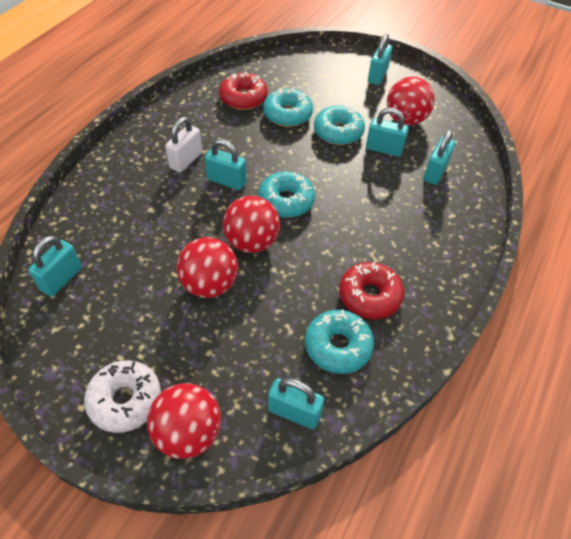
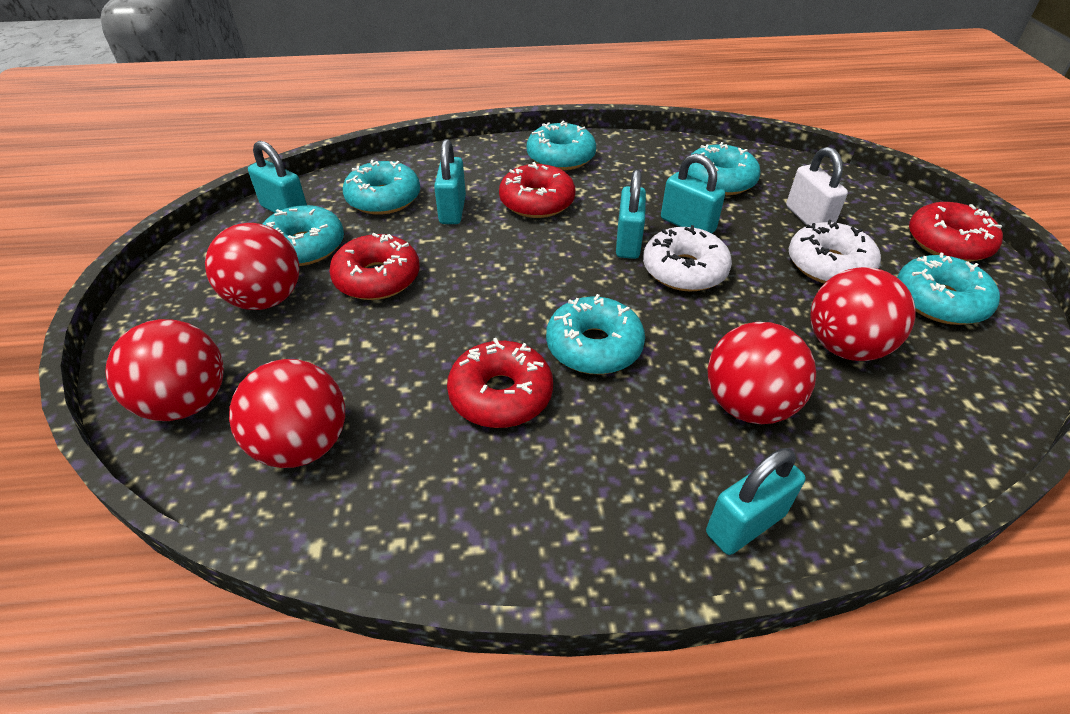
red ball: [147,383,221,459] [177,237,238,298] [223,196,280,253] [387,77,435,125] = 4 -> [106,319,224,421] [205,223,299,310] [229,359,345,468] [708,322,816,424] [810,267,916,361] = 5
red donut: [219,71,268,110] [339,262,404,319] = 2 -> [329,233,420,300] [447,338,553,428] [499,162,575,218] [909,202,1003,262] = 4
turquoise donut: [258,171,315,218] [263,87,313,127] [305,309,374,374] [314,105,365,145] = 4 -> [263,205,344,266] [343,160,420,215] [527,121,596,171] [546,294,645,374] [687,142,760,195] [897,252,1000,325] = 6
turquoise padlock: [28,236,82,297] [205,139,247,190] [268,378,324,429] [366,108,409,157] [368,34,392,85] [423,129,455,185] = 6 -> [248,141,307,213] [434,139,466,224] [616,169,646,259] [661,153,725,233] [706,448,806,555] = 5
white donut: [84,360,161,433] = 1 -> [643,225,732,292] [789,220,881,283] = 2

